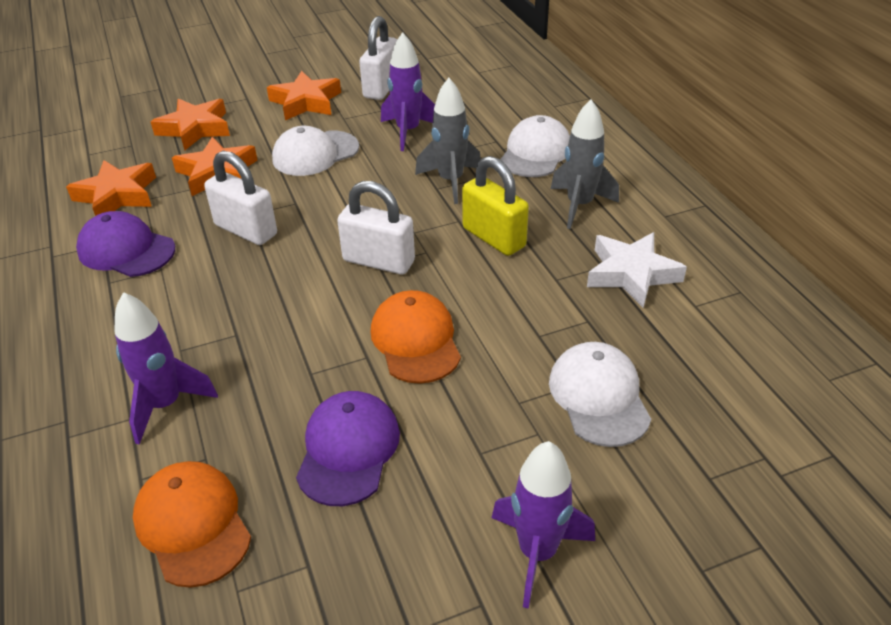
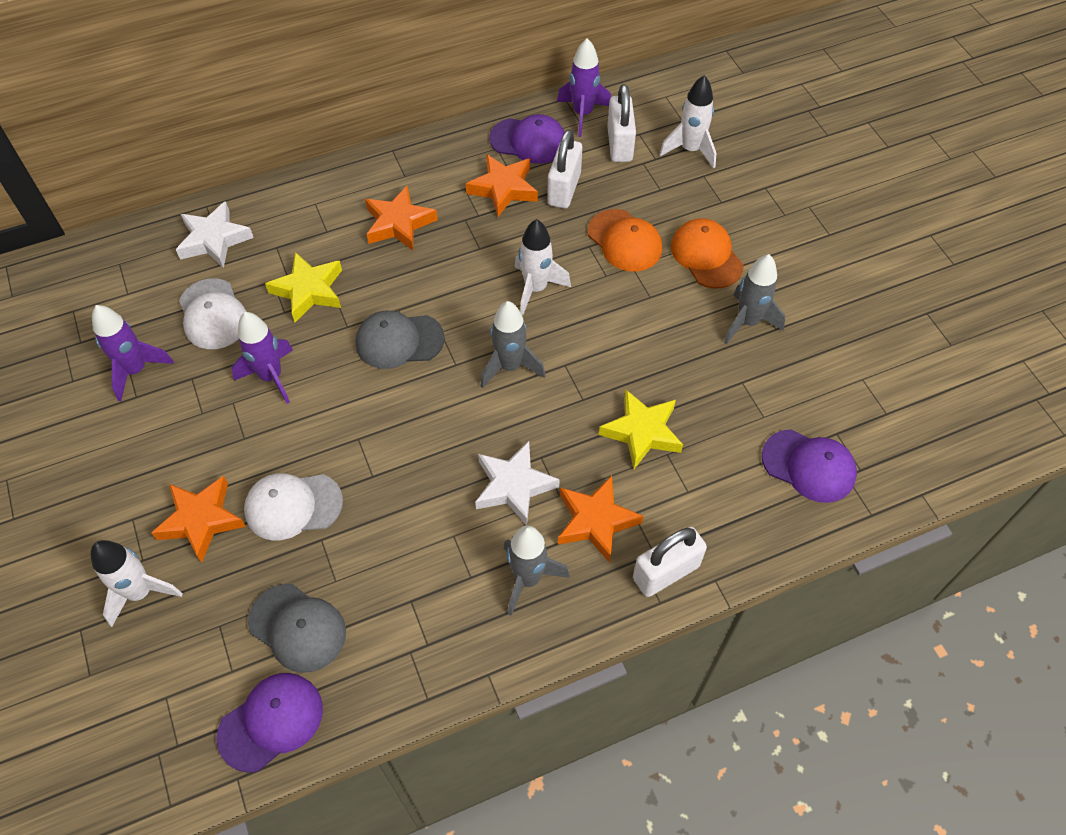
grey cap: none = 0 -> [248,584,346,673] [355,311,445,369] = 2
grey rocket: [415,78,481,204] [551,99,619,229] = 2 -> [481,301,546,388] [504,526,570,616] [724,254,786,344] = 3
purple cap: [76,211,175,277] [296,391,400,506] = 2 -> [216,673,323,773] [489,114,565,164] [762,429,857,503] = 3
white cap: [272,126,359,176] [500,115,570,177] [549,342,651,447] = 3 -> [179,278,247,349] [244,473,343,540] = 2
white rocket: none = 0 -> [90,540,183,627] [515,219,571,315] [659,75,716,169] = 3
white star: [587,232,687,308] = 1 -> [176,201,254,268] [475,441,560,526] = 2
yellow padlock: [462,156,529,256] = 1 -> none = 0
yellow star: none = 0 -> [265,252,342,322] [599,389,683,469] = 2

